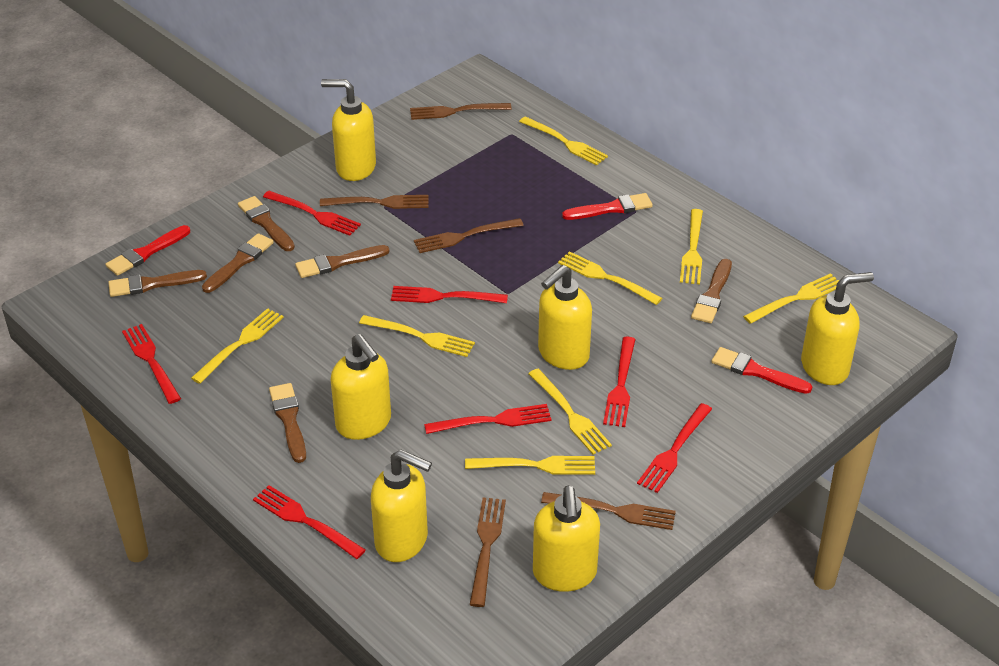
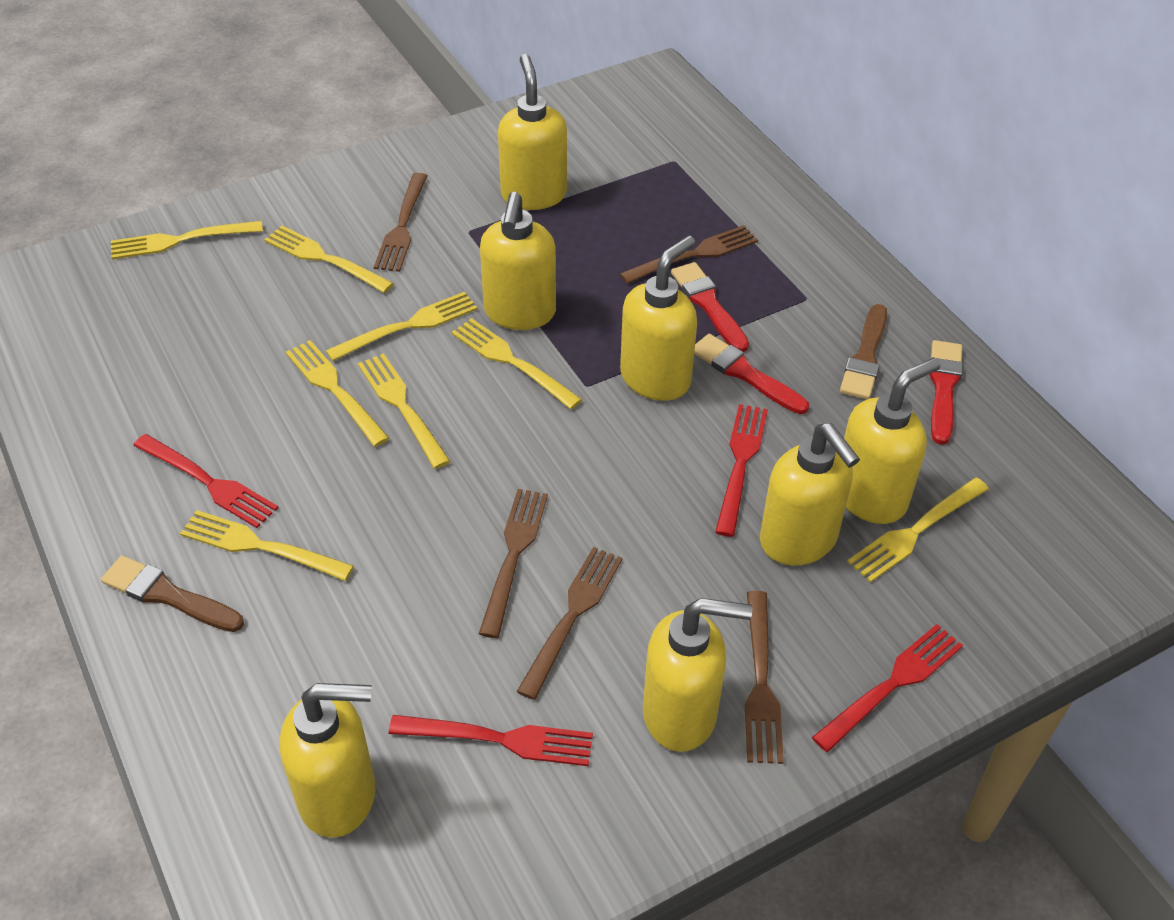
brown brush: [108,270,207,297] [202,233,274,293] [238,196,295,251] [269,383,306,463] [295,245,389,278] [691,259,732,323] = 6 -> [101,555,244,632] [840,304,887,399] = 2
red fork: [122,324,181,404] [253,485,366,559] [263,191,361,236] [391,286,508,303] [424,404,552,434] [603,337,636,427] [637,403,712,493] = 7 -> [133,434,278,528] [389,715,593,766] [715,404,768,537] [812,624,963,752] = 4
yellow soap dispenser: [321,79,376,181] [331,334,391,440] [371,450,432,562] [533,486,600,592] [538,265,592,370] [801,272,874,385] = 6 -> [280,683,376,838] [480,192,556,330] [498,54,567,210] [620,236,697,401] [643,598,752,752] [760,423,860,566] [844,358,941,524] = 7

